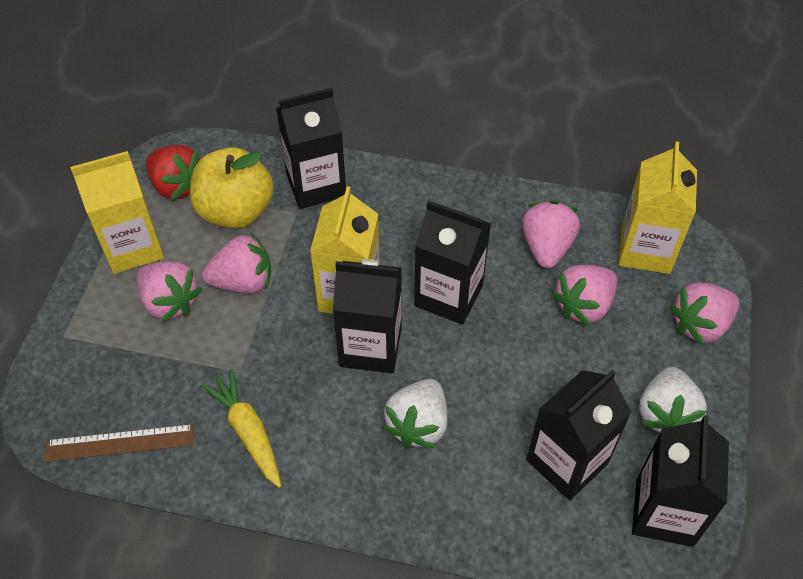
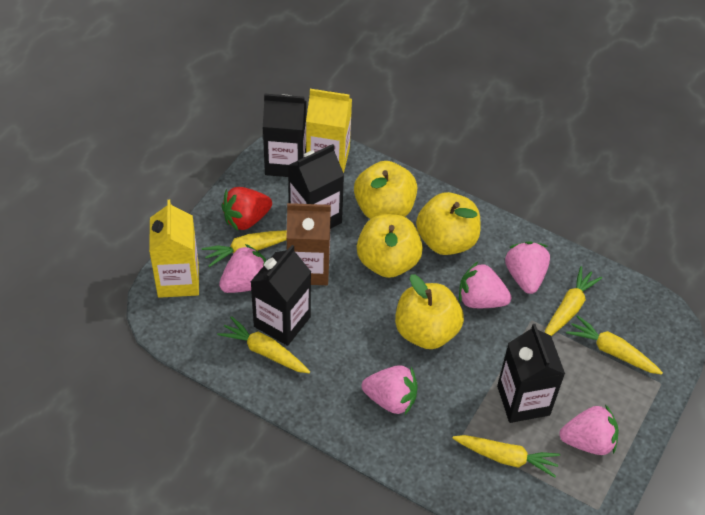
black carton: [276,88,346,209] [333,259,402,373] [414,200,491,325] [526,370,632,500] [632,415,729,547] = 5 -> [251,245,311,346] [263,93,306,177] [288,144,344,229] [497,324,565,423] = 4
brown carton: none = 0 -> [286,203,331,285] = 1
brown ruler: [45,424,194,462] = 1 -> none = 0
white strawberry: [383,379,447,448] [639,367,707,432] = 2 -> none = 0
yellow apple: [190,147,274,228] = 1 -> [354,161,417,219] [357,214,423,278] [395,274,464,349] [416,192,481,255] = 4
yellow carrot: [201,369,281,488] = 1 -> [202,230,287,267] [217,316,310,373] [452,435,560,478] [545,266,602,336] [566,315,663,375] = 5
yellow carton: [70,151,164,274] [310,186,380,314] [618,141,697,274] = 3 -> [149,200,199,298] [306,89,352,173] = 2

